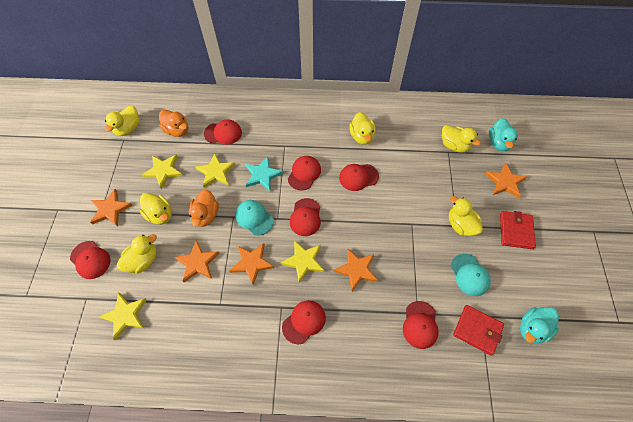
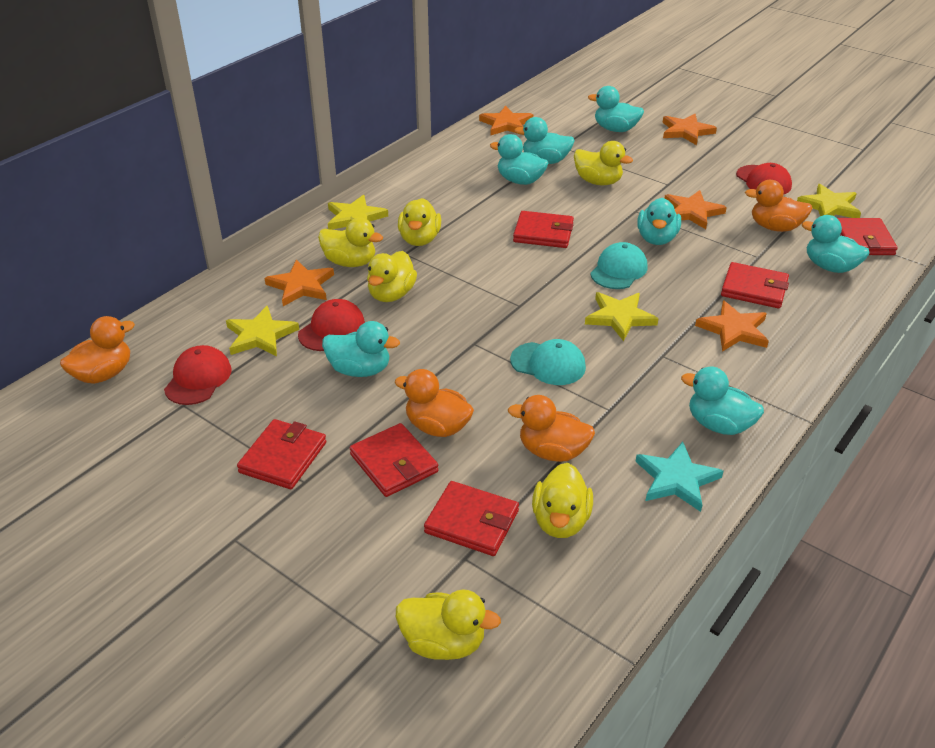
orange duck: [159,110,188,137] [189,189,219,227] = 2 -> [60,316,135,384] [395,369,474,437] [508,395,595,462] [745,180,812,232] = 4
red cap: [70,241,111,279] [204,120,242,145] [282,300,326,344] [288,156,321,190] [290,198,321,236] [339,164,379,191] [403,301,439,349] = 7 -> [164,345,232,405] [298,299,365,351] [736,163,792,194] = 3
red wallet: [453,305,504,356] [500,211,536,249] = 2 -> [237,419,326,489] [350,423,439,497] [424,481,519,556] [513,211,574,248] [721,262,789,308] [837,218,898,255] = 6
turquoise duck: [489,118,518,151] [520,307,559,344] = 2 -> [322,321,400,377] [490,134,548,185] [514,117,575,164] [588,86,644,132] [637,198,681,245] [681,367,764,435] [802,215,869,273] = 7

